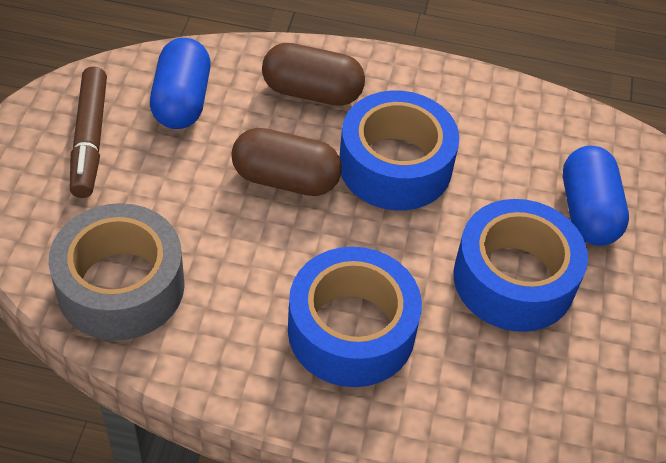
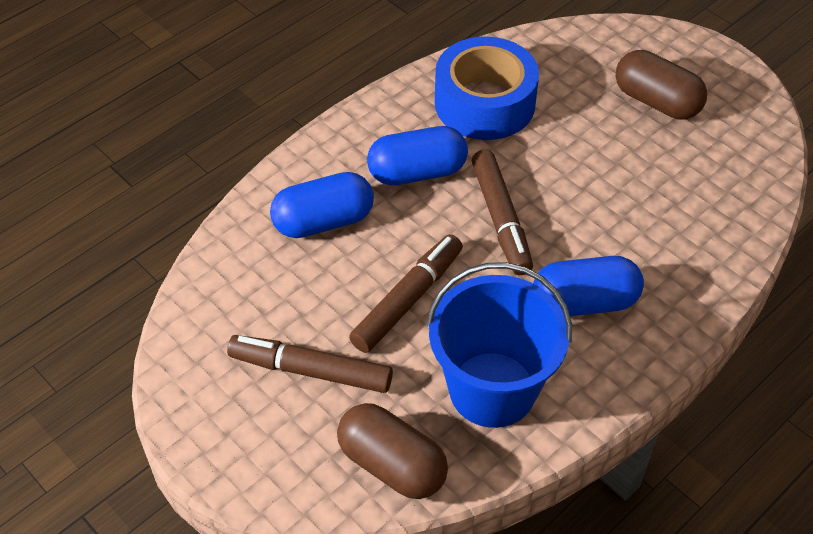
blue bucket: none = 0 -> [427,262,572,428] = 1
blue capsule: [150,38,211,129] [563,146,629,246] = 2 -> [270,172,374,238] [367,126,468,185] [533,256,644,316] = 3
blue tape: [288,247,422,387] [339,90,459,210] [453,199,588,332] = 3 -> [435,36,539,140] = 1
brown marker: [70,66,107,198] = 1 -> [227,335,393,393] [349,234,463,353] [472,150,533,275] = 3
grey tape: [49,203,185,341] = 1 -> none = 0

